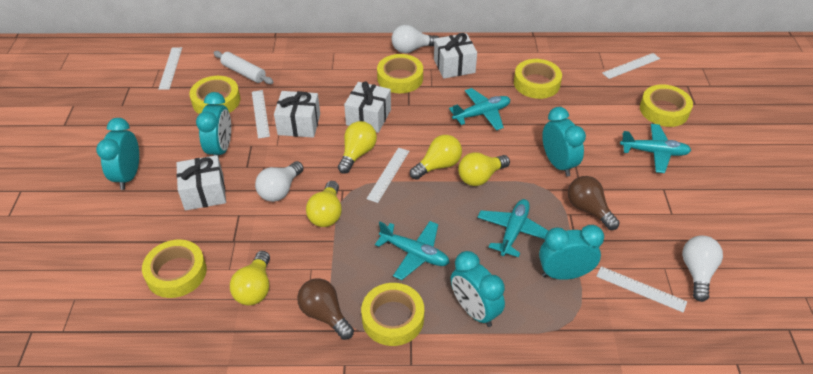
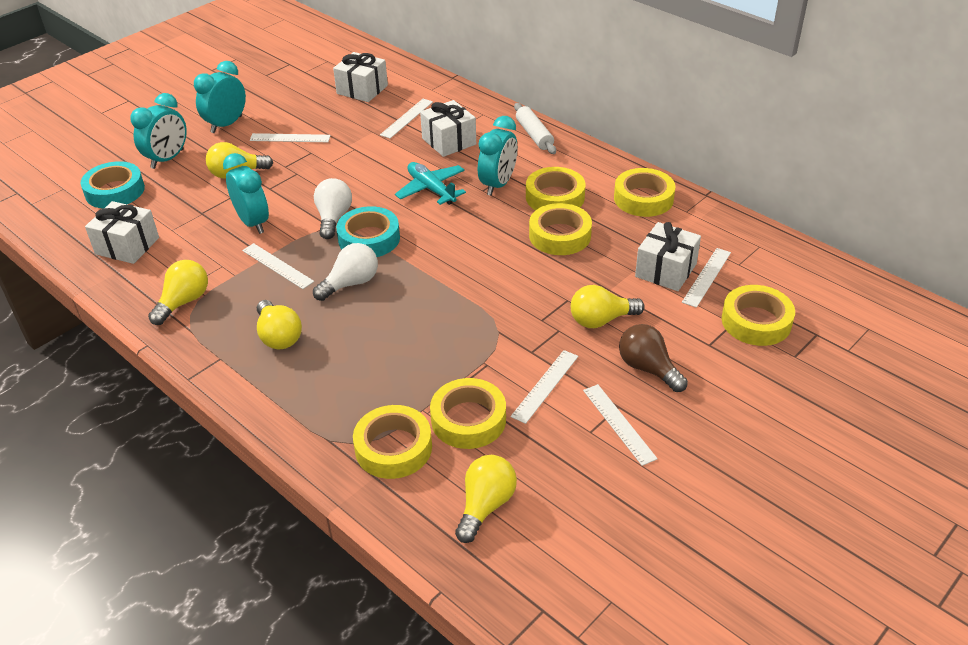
brown light bulb: [297,278,354,340] [568,176,620,230] = 2 -> [619,324,688,392] = 1
turquoise clock: [96,118,139,190] [196,92,231,158] [451,251,505,327] [539,225,604,280] [542,107,586,177] = 5 -> [131,93,187,169] [194,61,246,133] [223,153,269,234] [478,116,517,196] = 4
turquoise plane: [375,221,450,280] [449,88,510,130] [477,199,548,257] [620,124,691,173] = 4 -> [395,162,466,205] = 1
turquoise tape: none = 0 -> [80,161,145,209] [336,206,400,257] = 2
white light bulb: [255,161,304,202] [391,25,439,53] [682,236,723,302] = 3 -> [313,243,378,301] [314,178,352,239] = 2
white ruler: [159,47,182,90] [252,90,270,139] [367,148,409,203] [596,266,687,313] [602,53,660,79] = 5 -> [242,243,314,289] [250,133,331,142] [380,99,433,138] [511,350,578,424] [583,384,658,466] [682,248,731,308] = 6

